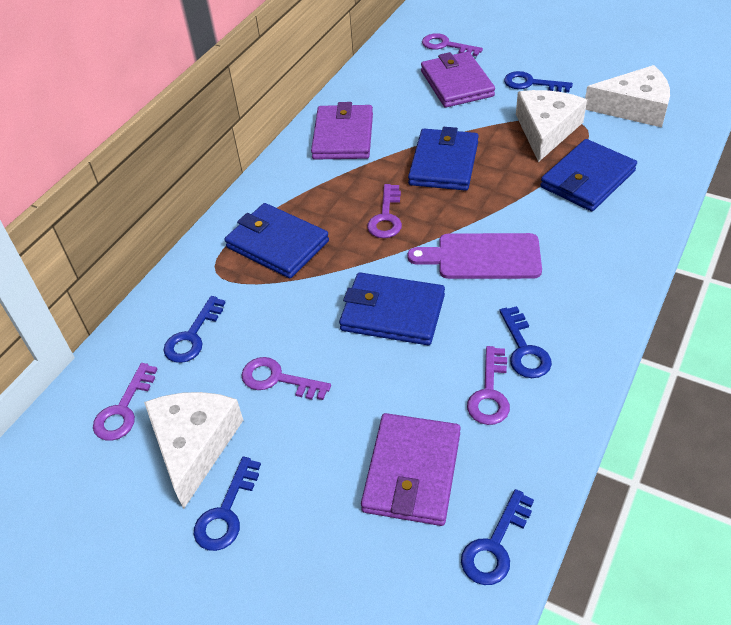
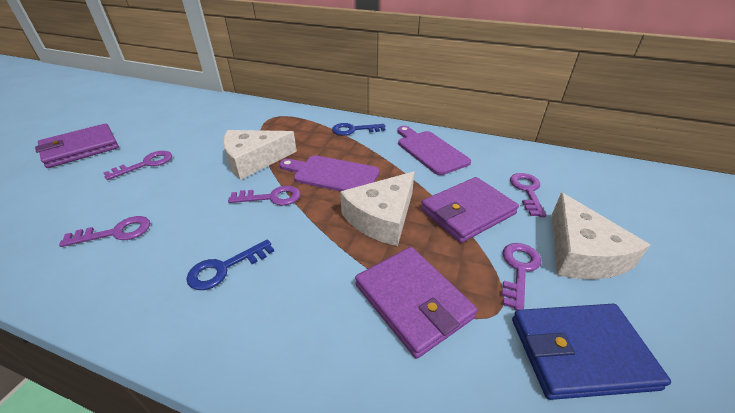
blue key: [164,296,226,363] [194,457,261,551] [461,489,534,585] [499,306,552,378] [504,71,573,92] = 5 -> [186,240,274,290] [332,123,385,136] = 2
blue wallet: [224,203,329,278] [339,272,445,345] [408,127,479,191] [540,139,637,211] = 4 -> [512,304,671,400] = 1
purple cutting board: [407,233,542,279] = 1 -> [279,155,379,192] [397,126,471,175] = 2

